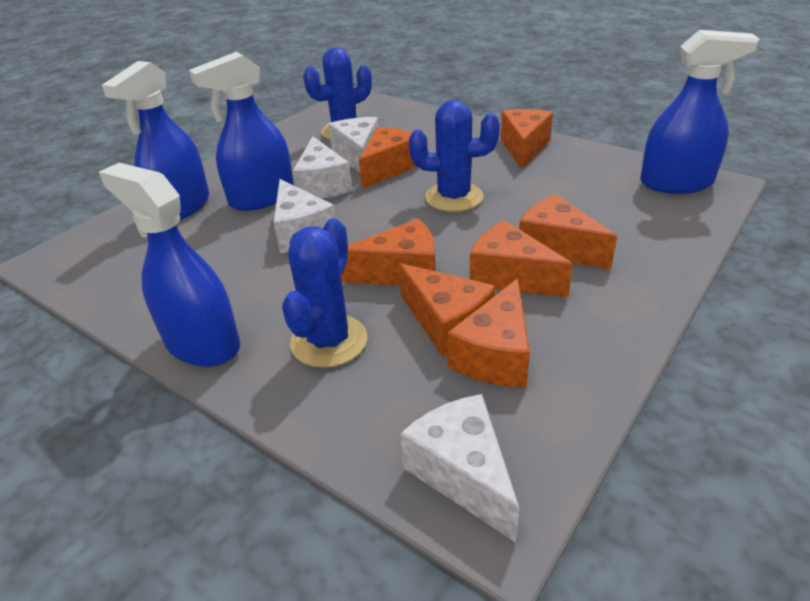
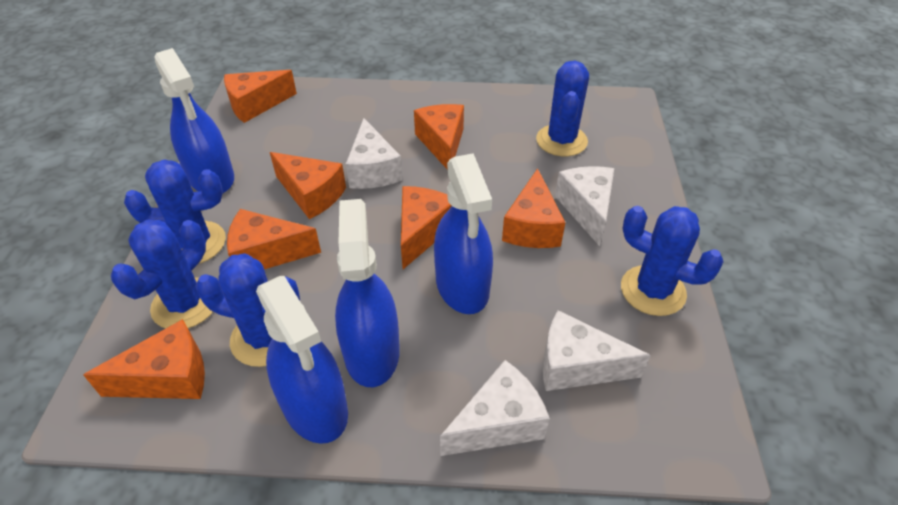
blue cactus: [282,218,367,368] [303,47,372,140] [409,100,500,212] = 3 -> [111,220,213,328] [124,159,226,264] [196,253,300,367] [536,61,589,156] [621,206,724,316] = 5

